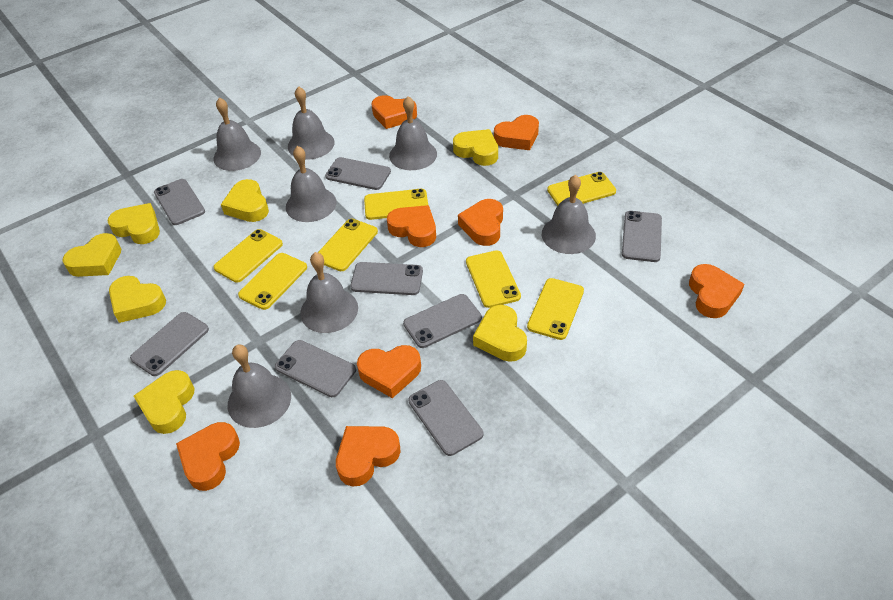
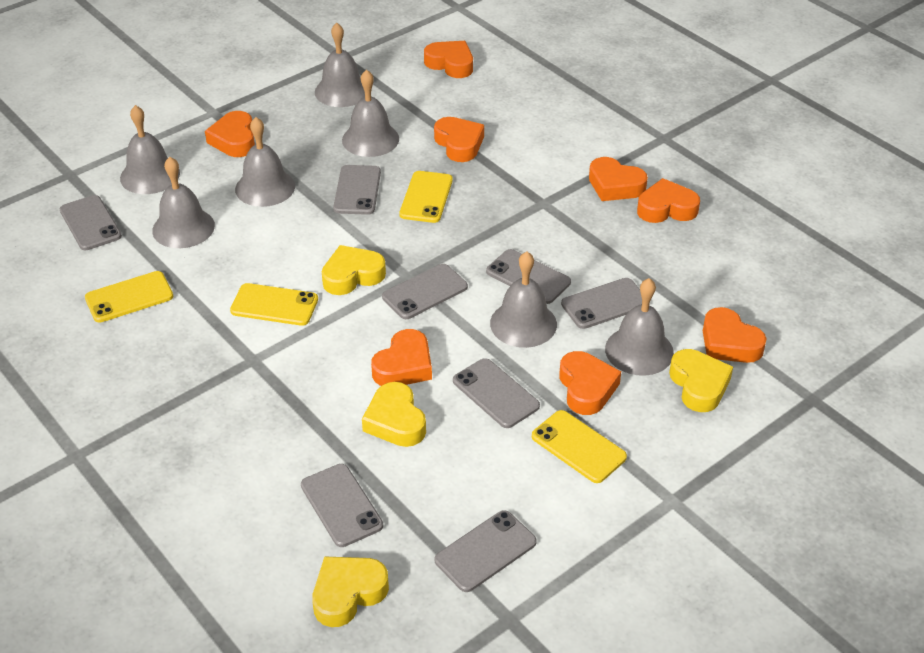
yellow heart: [62,233,121,277] [108,203,160,244] [109,276,166,323] [134,370,195,434] [221,179,269,222] [453,129,498,166] [473,305,527,362] = 7 -> [312,556,389,627] [322,245,386,295] [362,382,426,447] [669,349,733,412] = 4
yellow phone: [214,229,283,283] [238,253,307,310] [318,219,378,271] [364,189,428,220] [466,250,521,308] [527,278,584,340] [547,172,616,206] = 7 -> [85,271,173,322] [230,283,318,326] [399,171,453,223] [532,410,627,483] = 4

